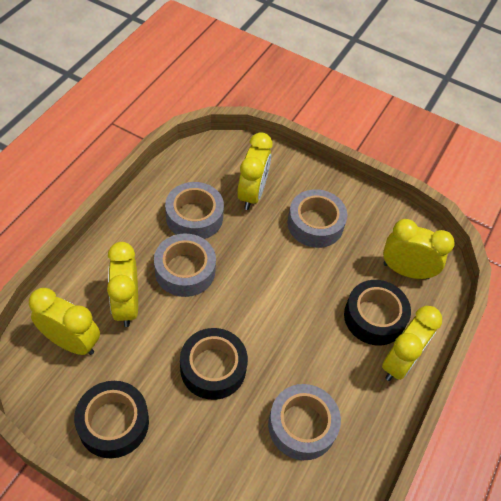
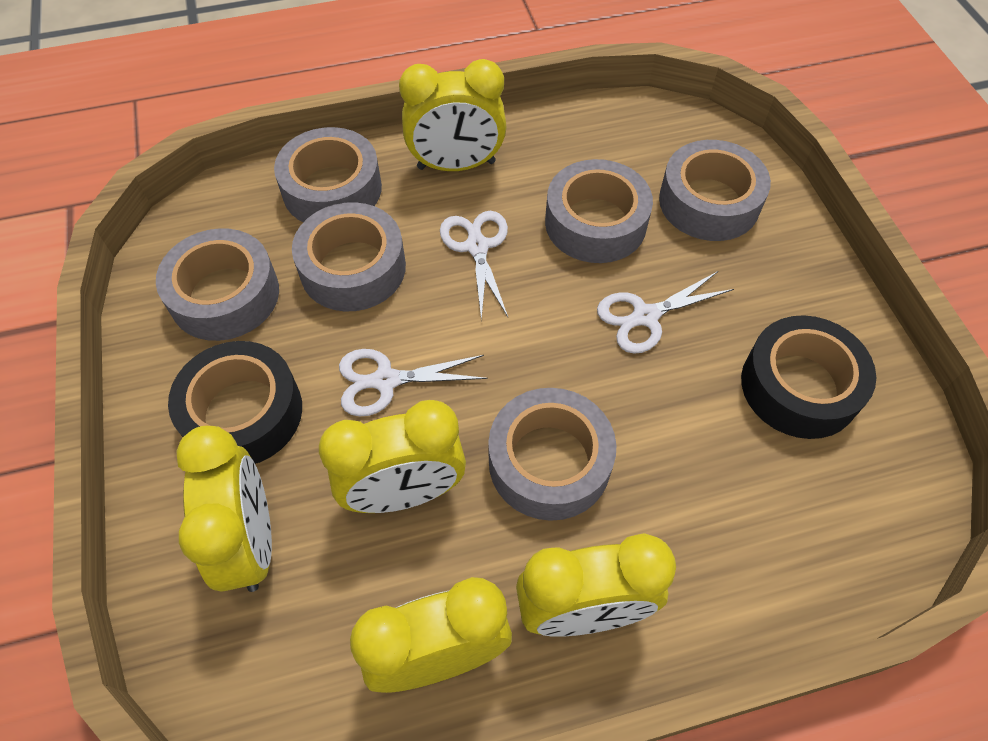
black tape: [74,381,149,458] [180,328,248,400] [344,280,411,345] = 3 -> [168,341,302,464] [741,315,876,439] = 2
grey tape: [154,233,216,297] [165,182,224,239] [268,384,341,460] [287,189,347,248] = 4 -> [156,228,279,341] [274,127,382,222] [292,202,406,312] [488,388,616,521] [545,159,653,263] [659,140,771,241] = 6
white scissors: none = 0 -> [339,349,488,416] [440,211,508,320] [597,271,734,354] = 3

